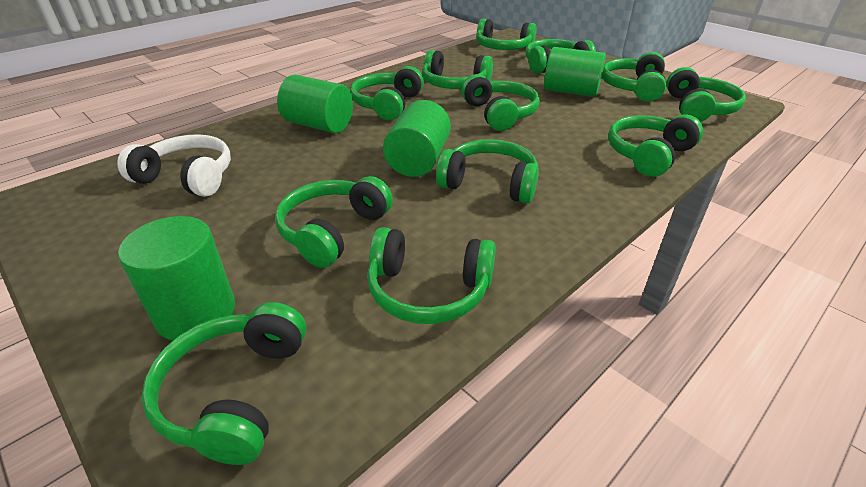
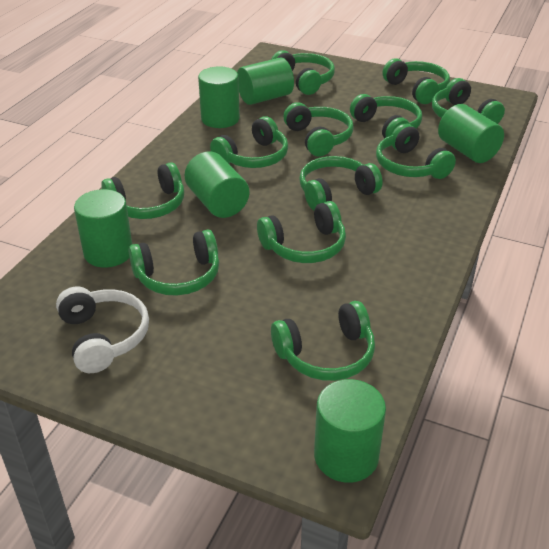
green cylinder: [118,216,235,341] [277,75,353,133] [383,100,451,177] [544,47,606,97] = 4 -> [74,189,132,267] [185,151,249,218] [198,66,240,128] [237,57,294,105] [314,379,386,483] [438,104,504,163] = 6

